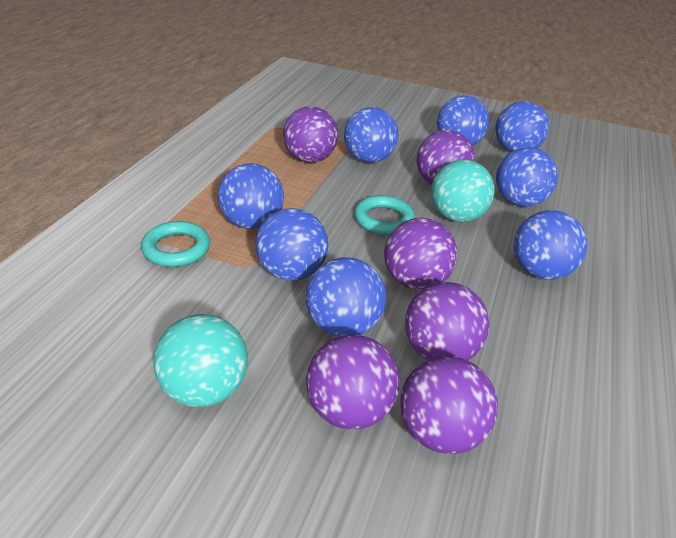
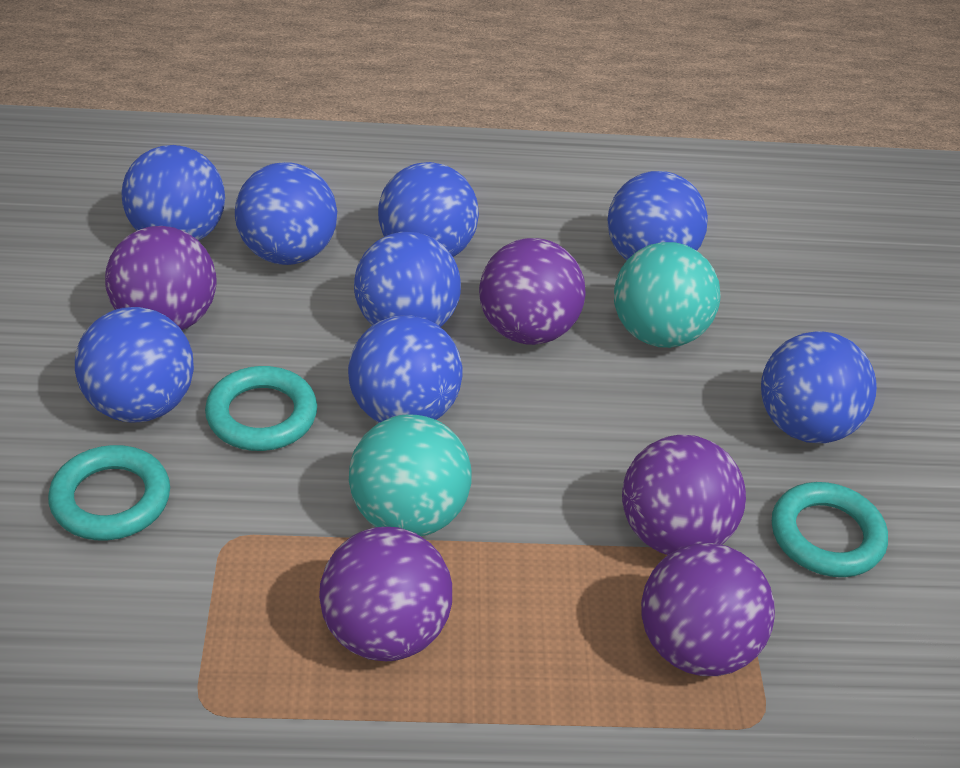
purple ball: [283,106,338,163] [306,335,400,430] [384,218,457,290] [400,356,498,454] [405,282,489,360] [417,130,475,185] = 6 -> [105,226,217,330] [319,527,452,661] [479,238,586,345] [622,435,746,555] [641,543,775,676] = 5
turquoise ring: [141,221,210,267] [354,195,415,235] = 2 -> [48,445,170,540] [205,366,317,451] [772,482,888,577] = 3

